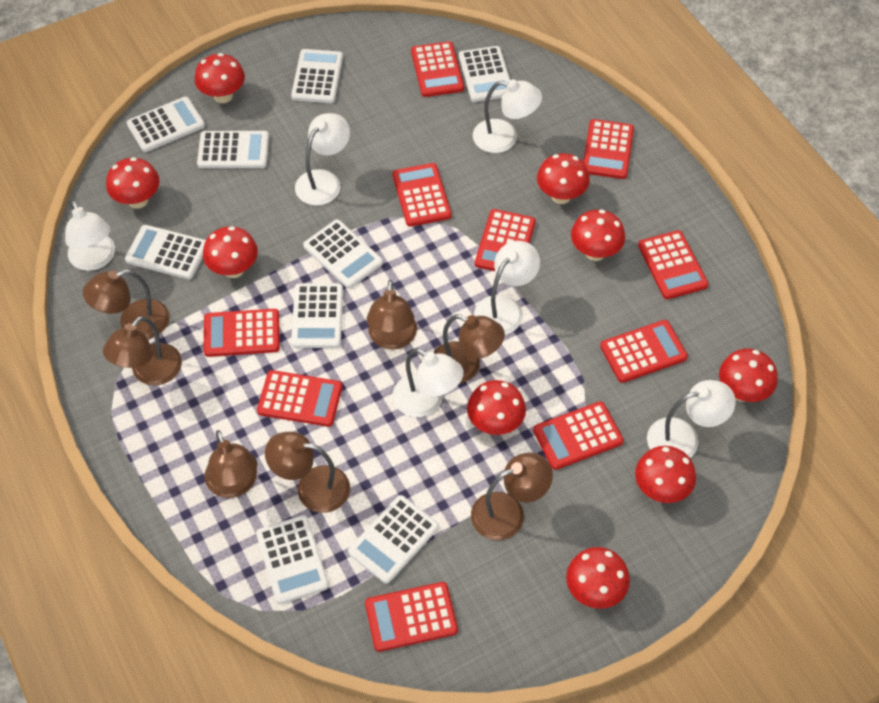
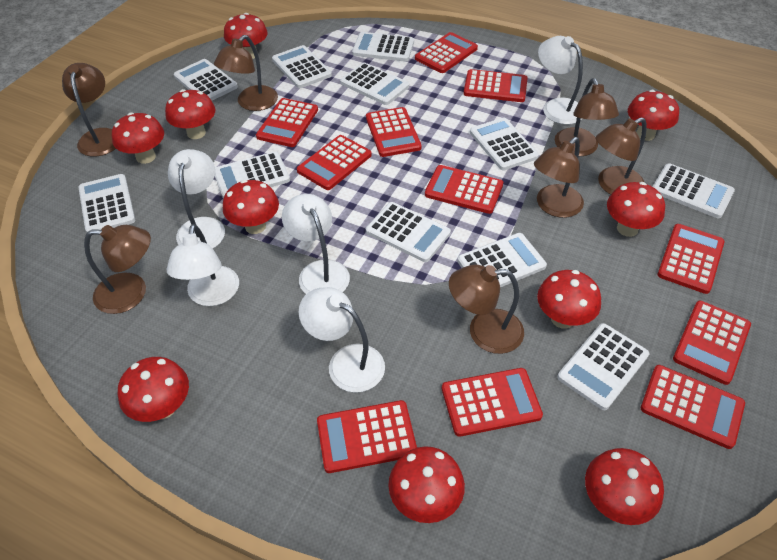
red calculator: [204,309,280,357] [257,370,343,427] [365,582,458,652] [392,163,452,227] [411,41,464,97] [475,209,536,271] [533,401,624,470] [583,119,634,179] [600,320,688,383] [638,230,709,299] = 10 -> [256,98,318,147] [297,135,372,190] [317,400,417,473] [366,107,422,157] [415,32,478,73] [425,165,503,214] [442,368,543,437] [464,69,528,102] [641,365,745,449] [658,224,725,294] [673,301,751,385] = 11
red mushroom: [106,157,160,209] [194,53,245,103] [203,226,258,278] [467,380,526,435] [537,153,590,204] [566,547,630,609] [571,209,625,261] [635,446,696,503] [719,349,778,402] = 9 -> [112,113,164,164] [118,357,189,422] [165,89,215,139] [223,180,279,234] [224,13,268,59] [388,446,465,523] [537,270,601,329] [585,448,664,525] [607,182,665,237] [628,90,679,141] = 10
white calculator: [125,225,206,279] [127,96,205,152] [197,131,269,168] [256,515,329,604] [291,49,343,103] [291,283,343,348] [303,220,383,288] [348,495,439,584] [459,46,510,102] = 9 -> [78,174,135,232] [174,59,238,101] [215,152,290,199] [272,45,332,88] [340,62,409,105] [352,32,414,62] [366,202,451,262] [457,233,547,287] [470,117,539,171] [557,323,649,410] [653,163,735,218] = 11
white lamp: [65,200,115,271] [295,113,350,205] [393,348,464,417] [473,79,542,153] [474,241,540,335] [647,380,735,458] = 6 -> [166,224,239,306] [168,149,225,249] [282,194,350,294] [299,287,385,393] [538,36,583,124] = 5

